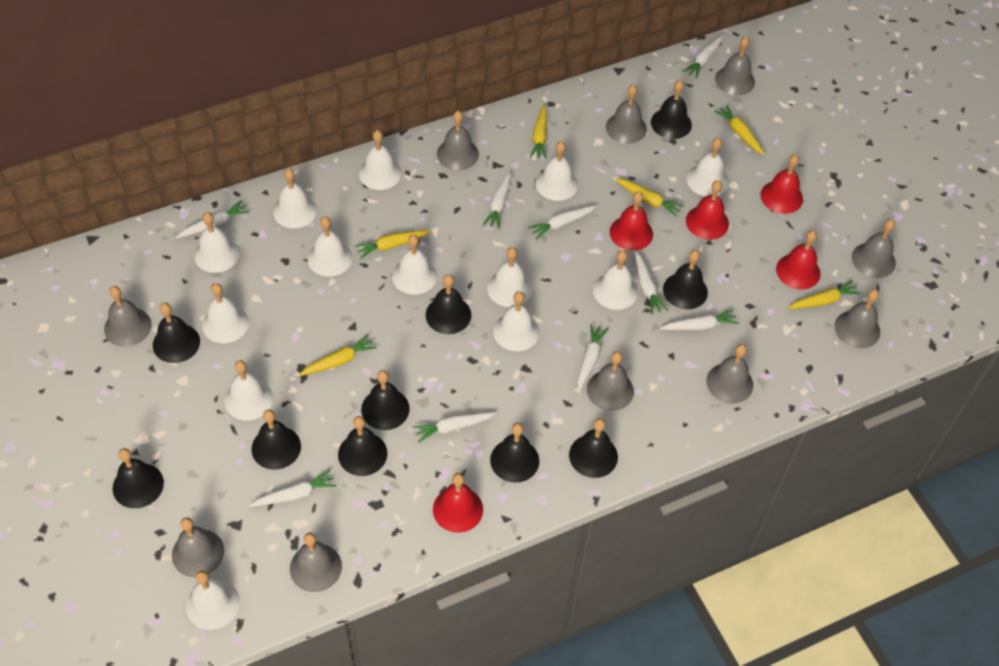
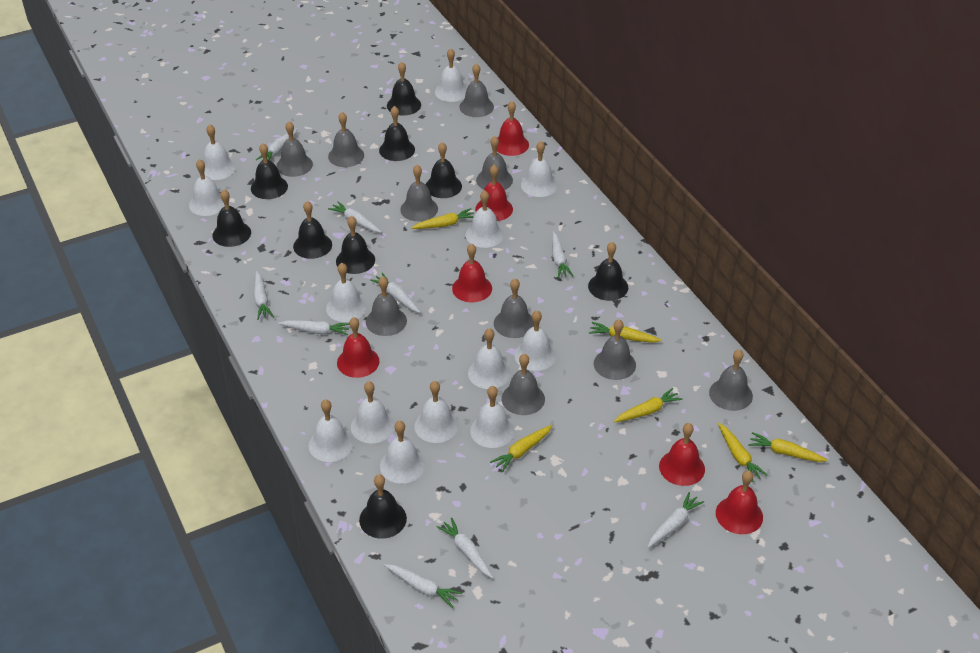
black bell: [113,448,164,508] [153,303,200,363] [252,409,301,470] [338,416,387,476] [361,370,410,430] [426,274,471,334] [490,423,539,483] [569,418,618,478] [651,80,692,139] [663,250,708,309] = 10 -> [212,189,251,247] [251,143,288,199] [293,201,332,259] [336,216,375,274] [359,475,407,539] [379,106,415,161] [387,62,421,116] [426,142,462,198] [588,242,628,301] = 9
red bell: [433,473,483,533] [610,191,653,251] [686,180,729,240] [761,155,803,214] [776,230,821,289] = 5 -> [337,317,379,378] [452,243,492,302] [475,165,513,221] [497,101,529,156] [659,423,705,486] [716,470,763,534] = 6

